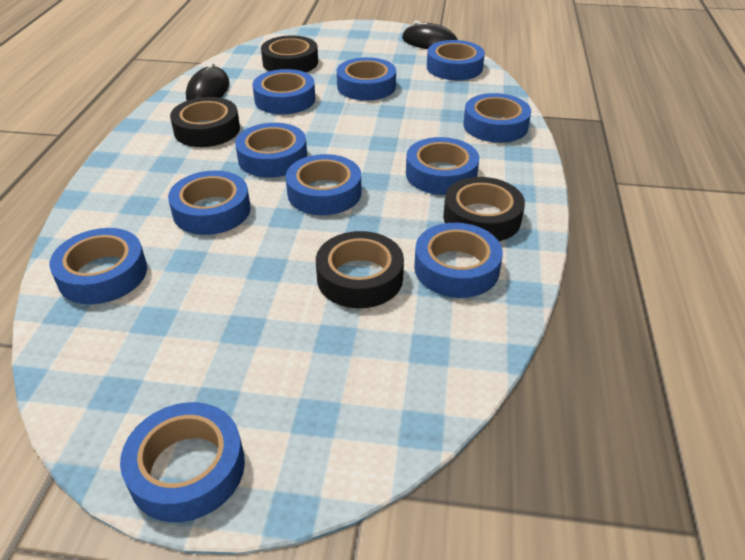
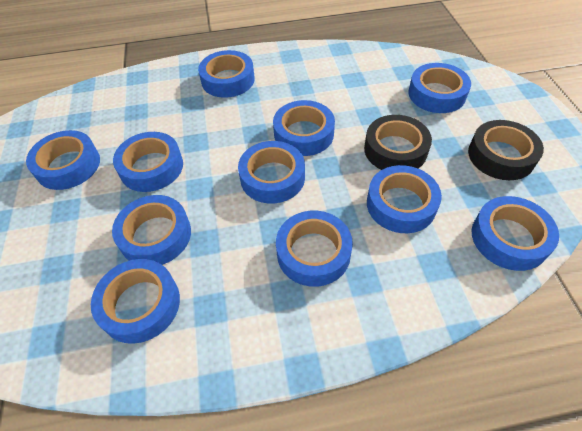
black mouse: [186,62,230,101] [402,20,458,49] = 2 -> none = 0
black tape: [170,97,240,147] [261,35,318,72] [316,231,404,308] [443,177,525,241] = 4 -> [364,115,432,170] [468,120,544,180] = 2

